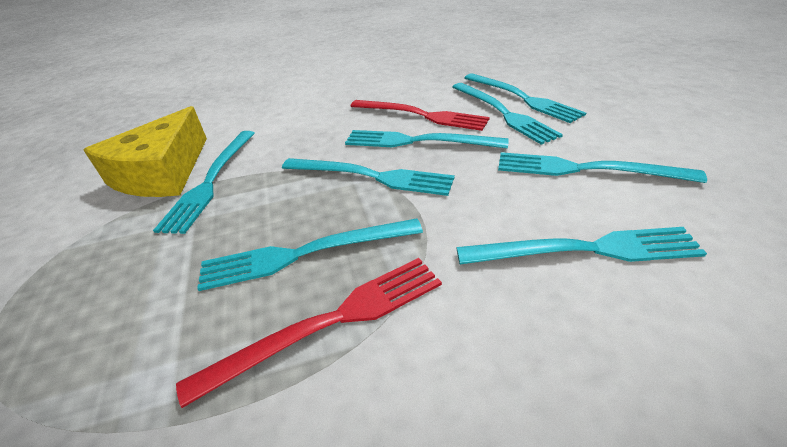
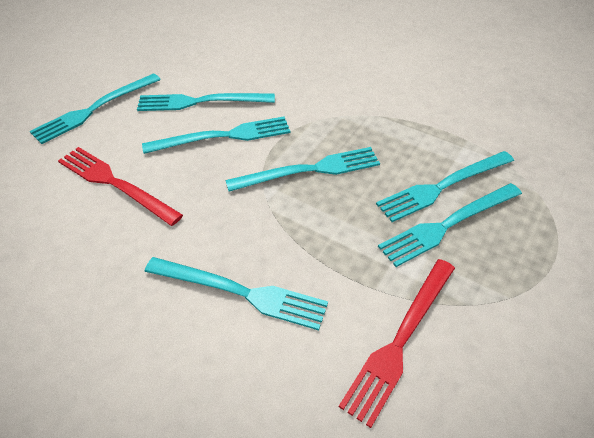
turquoise fork: [153,131,255,234] [197,218,423,291] [282,158,455,196] [345,130,509,149] [452,83,563,145] [456,227,707,264] [464,74,586,123] [498,152,707,183] = 8 -> [30,73,161,144] [137,93,275,111] [142,117,290,154] [145,257,328,330] [225,147,380,192] [376,151,514,222] [378,183,522,267] = 7
yellow cheese: [84,106,207,197] = 1 -> none = 0

